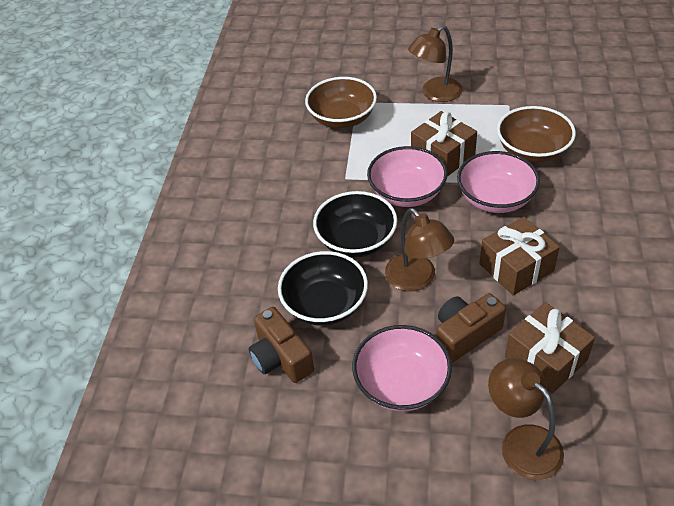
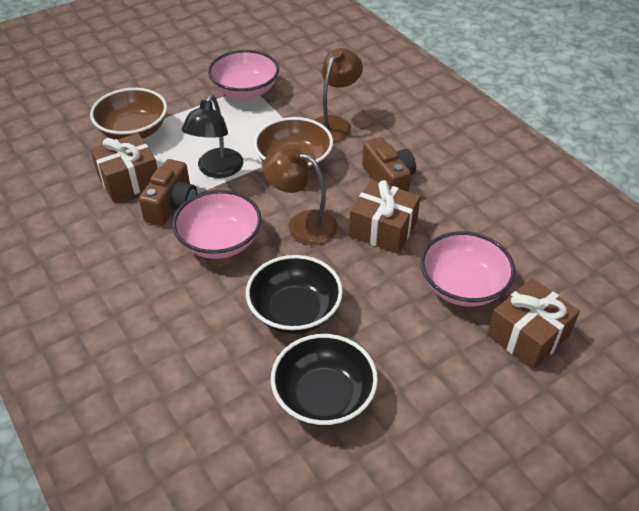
black lamp: none = 0 -> [182,94,243,178] = 1
brown lamp: [385,208,454,291] [408,25,463,102] [488,358,564,480] = 3 -> [262,148,338,245] [314,48,363,143] = 2

